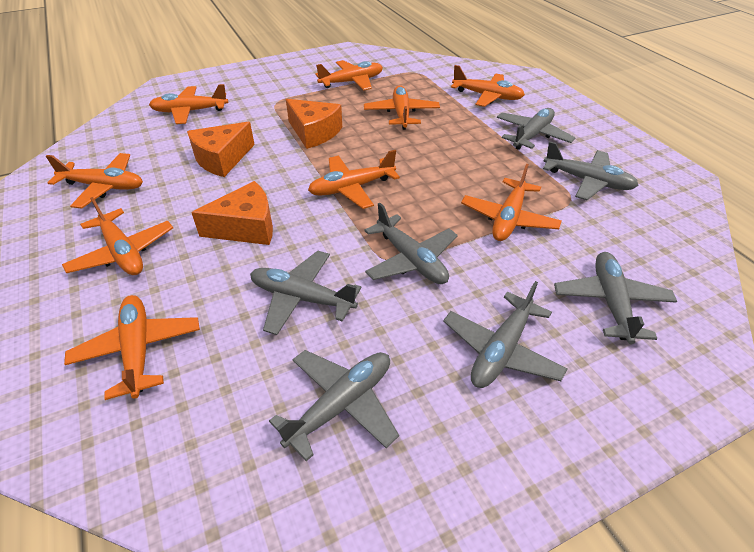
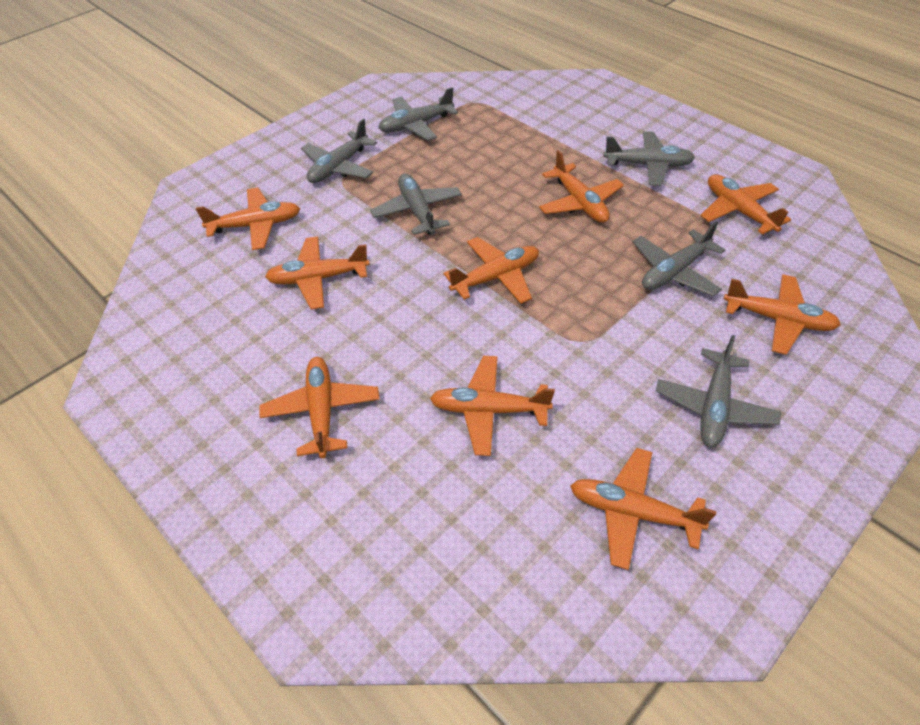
grey plane: [250,251,361,335] [269,350,399,461] [364,203,458,284] [443,281,567,388] [497,108,575,150] [543,141,638,200] [554,252,677,344] = 7 -> [301,119,377,183] [370,174,462,235] [378,87,458,141] [603,131,695,186] [633,221,725,296] [656,335,781,447] = 6
orange cheese: [187,122,255,177] [191,181,273,245] [286,99,342,149] = 3 -> none = 0

